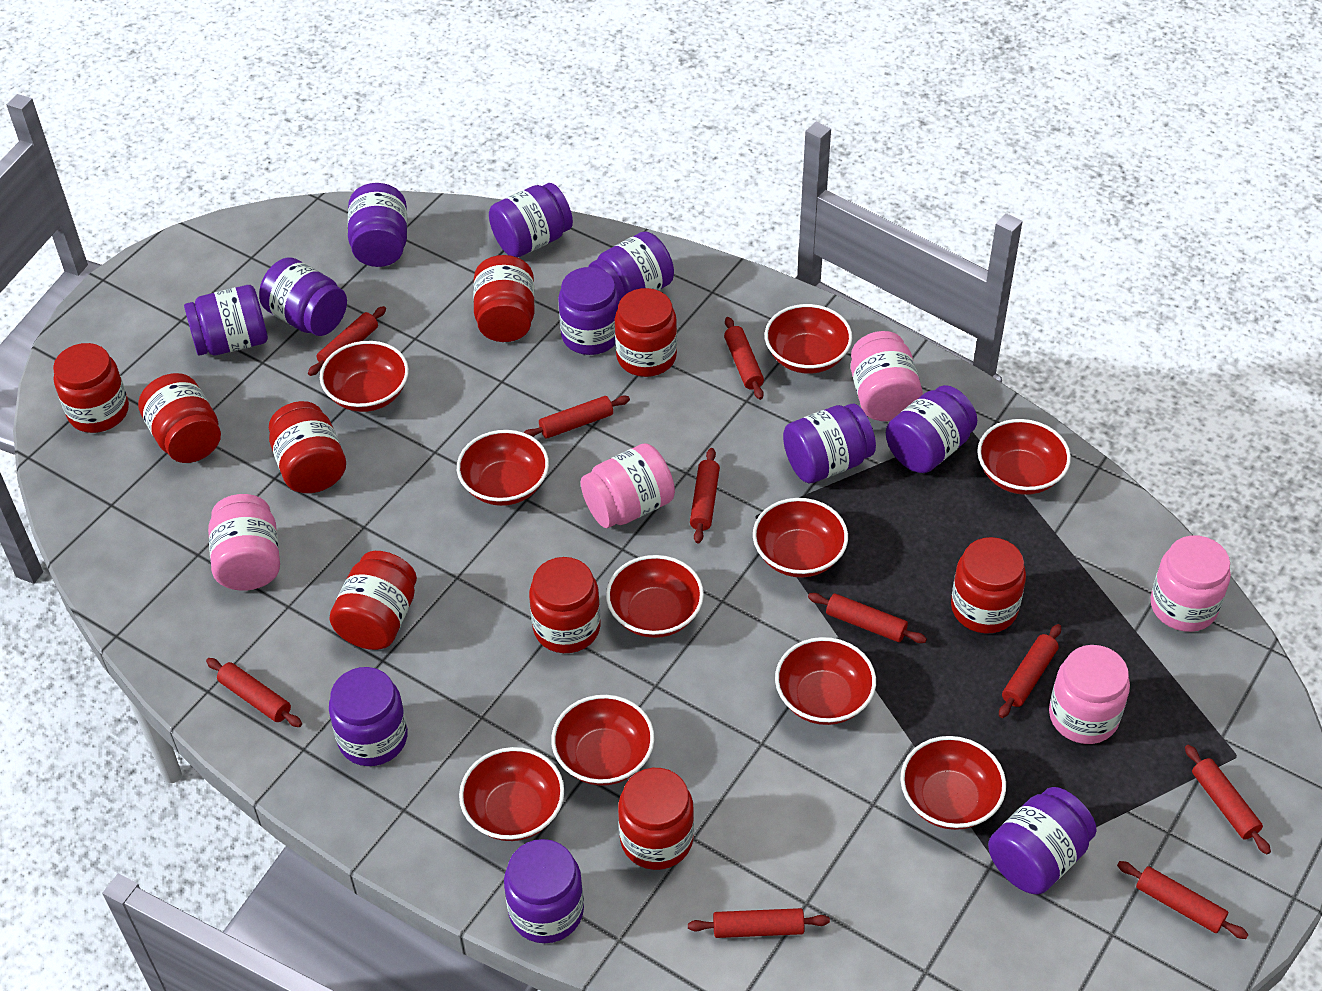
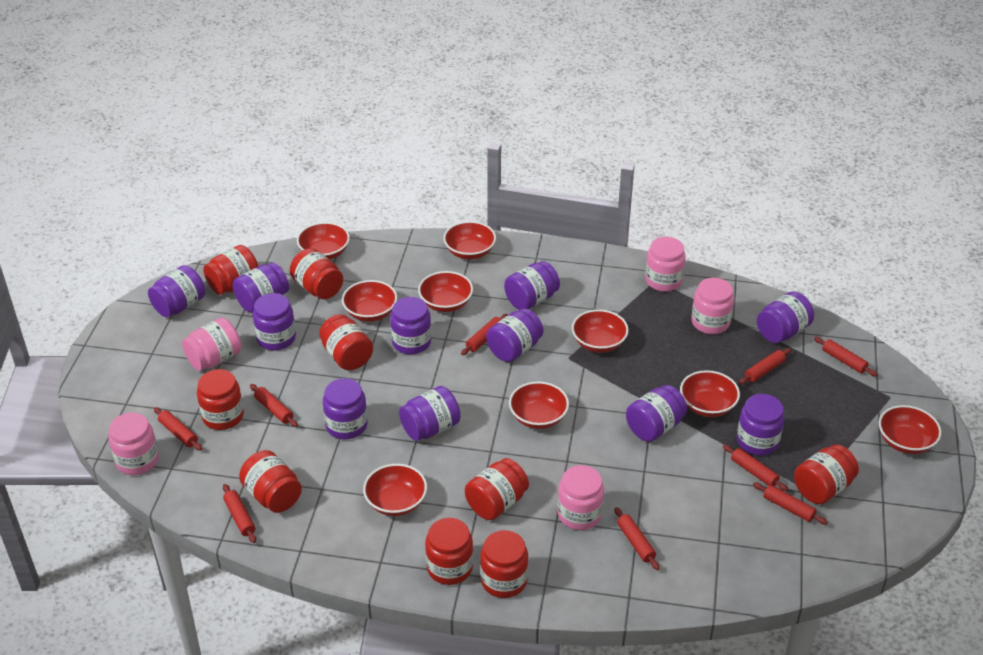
red bowl: [320,341,409,412] [457,430,549,506] [459,747,565,841] [551,695,654,786] [606,555,704,638] [753,498,848,578] [765,304,852,374] [775,637,876,725] [900,736,1006,830] [977,419,1071,495] = 10 -> [297,222,350,260] [342,280,397,322] [363,464,427,516] [418,271,473,312] [443,221,496,259] [509,382,569,429] [572,309,629,353] [680,370,740,417] [879,405,941,454] = 9
red rolling pin: [206,658,302,727] [308,306,386,376] [523,395,630,439] [688,908,830,938] [690,448,720,544] [724,317,764,400] [808,593,927,643] [999,624,1061,718] [1117,861,1248,939] [1185,745,1271,854] = 10 -> [154,407,202,451] [223,484,256,543] [250,384,298,427] [461,314,508,355] [614,507,660,570] [723,444,788,491] [739,348,791,384] [753,482,828,525] [814,337,878,376] = 9

